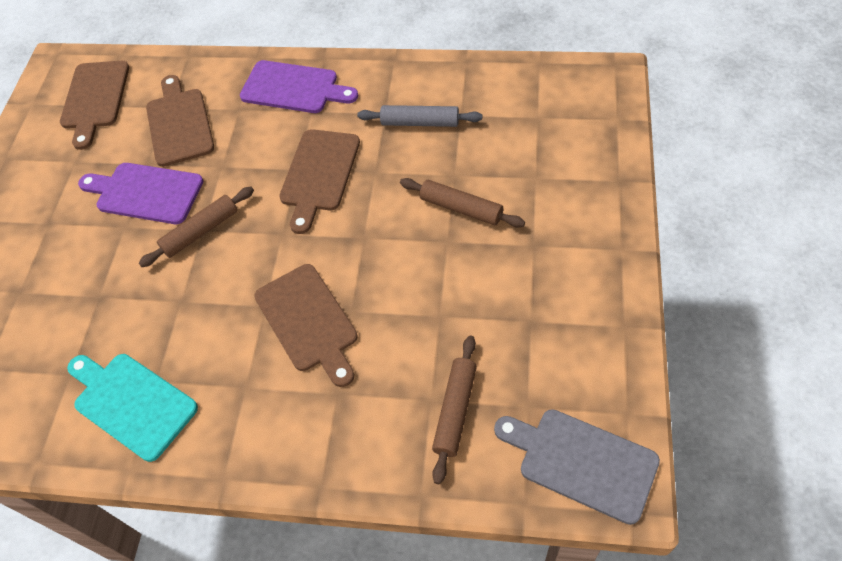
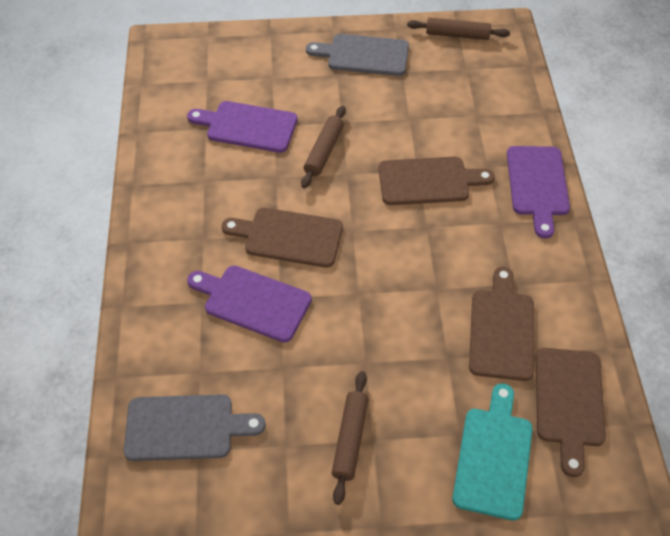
grey cutting board: [494,409,660,525] = 1 -> [124,394,266,461] [306,34,409,76] = 2
grey rolling pin: [357,105,482,127] = 1 -> none = 0
purple cutting board: [78,163,203,224] [240,60,358,113] = 2 -> [187,101,298,153] [187,266,312,343] [507,146,570,238] = 3

